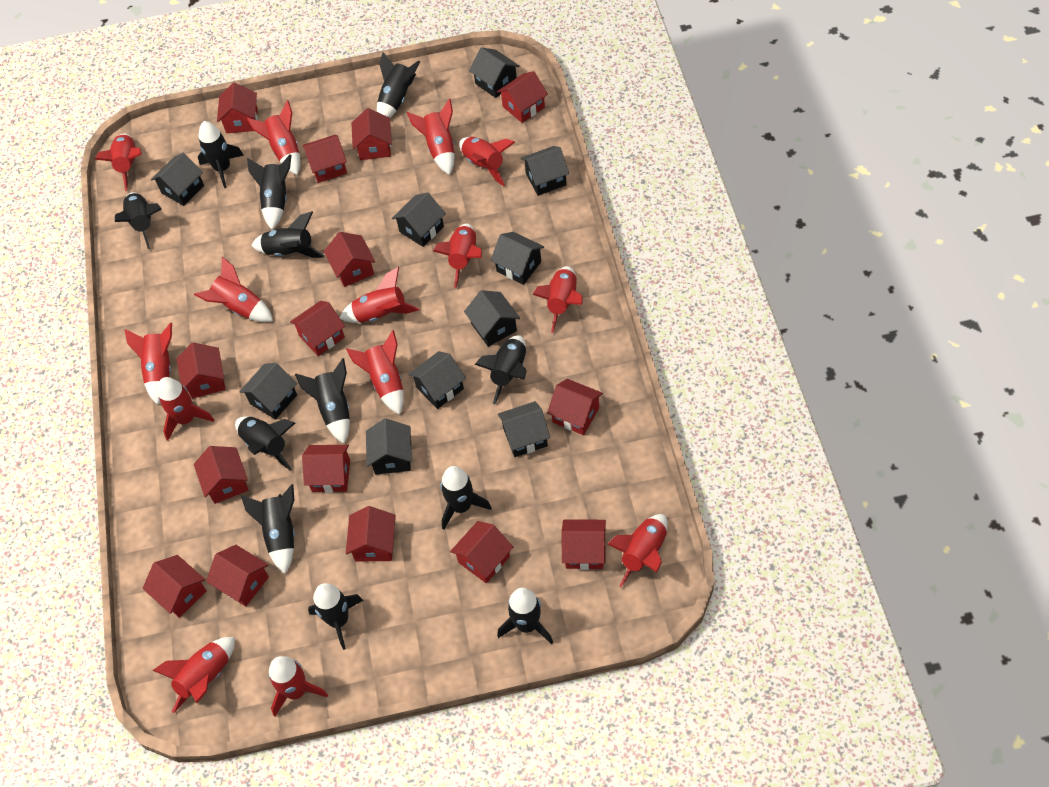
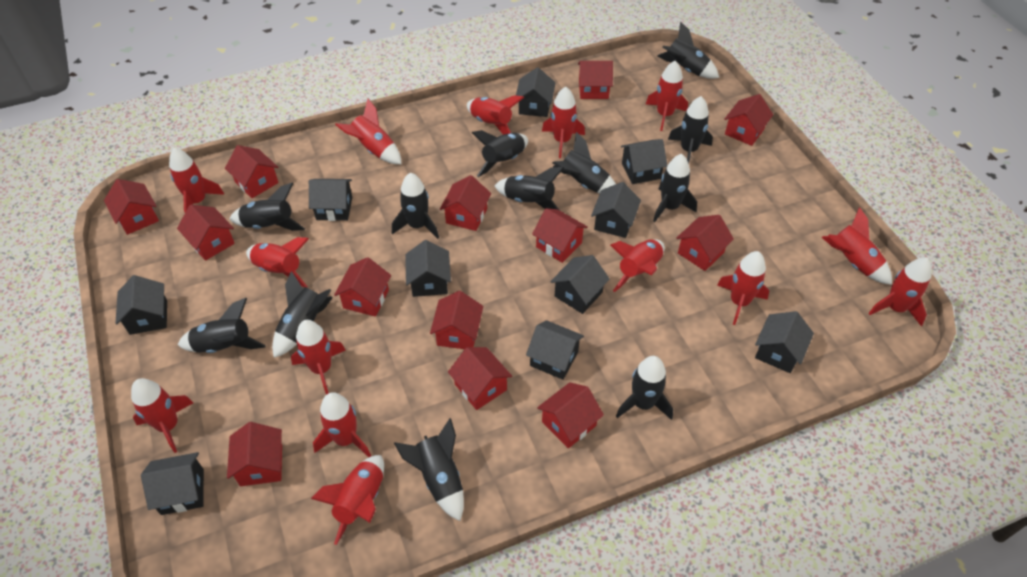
red house: [142,555,207,618] [177,343,225,399] [194,446,248,504] [206,545,269,606] [217,82,258,133] [290,301,345,356] [302,134,347,183] [302,445,350,493] [324,232,375,287] [346,506,395,562] [352,108,392,160] [450,521,513,583] [497,71,548,123] [547,379,603,435] [561,519,606,570] = 15 -> [104,179,159,235] [177,205,235,261] [225,145,279,198] [227,422,282,486] [334,257,391,317] [430,291,483,349] [440,175,491,231] [448,347,512,410] [532,208,588,263] [537,382,604,448] [578,61,613,99] [676,215,734,271] [724,94,773,146] = 13

